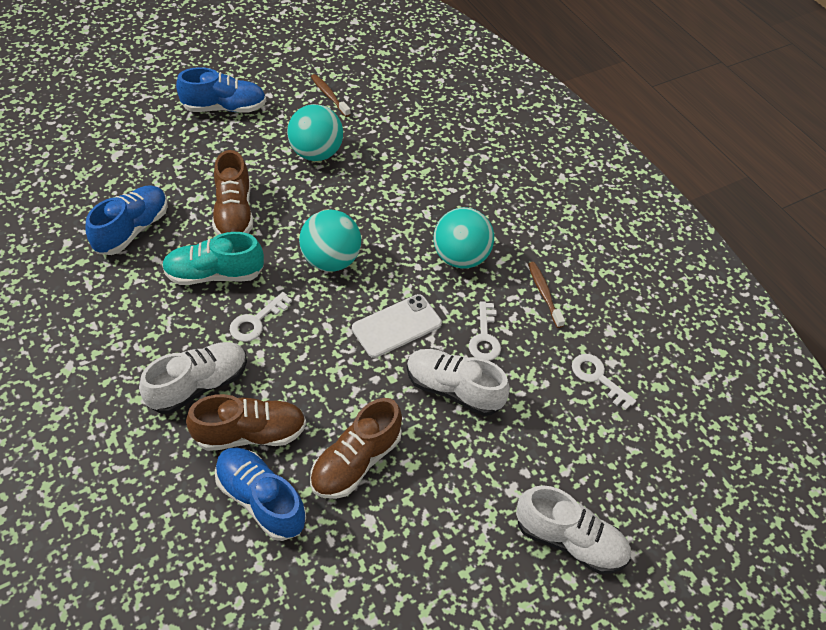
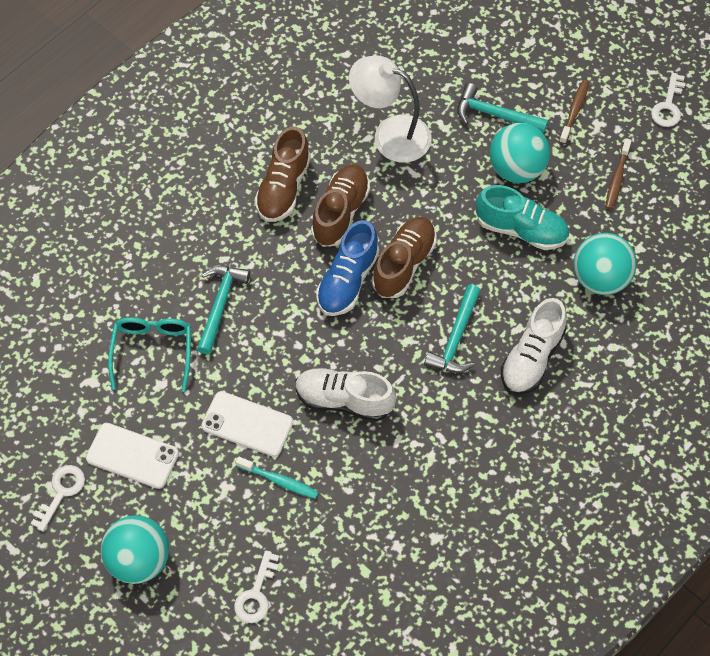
blue shoe: [85,185,168,255] [176,67,266,113] [215,447,306,541] = 3 -> [316,220,379,316] = 1
turquoise glasses: none = 0 -> [108,317,191,392] = 1
turquoise hammer: none = 0 -> [197,266,250,354] [424,284,481,373] [457,83,548,133] = 3
turquoise toothbrush: none = 0 -> [236,456,318,499] = 1
white lamp: none = 0 -> [349,55,432,163] = 1
white phone: [352,294,442,358] = 1 -> [86,423,179,489] [202,391,293,457] = 2
white shoe: [139,342,247,414] [407,349,510,416] [516,485,631,574] = 3 -> [295,368,396,421] [501,298,567,395] = 2

